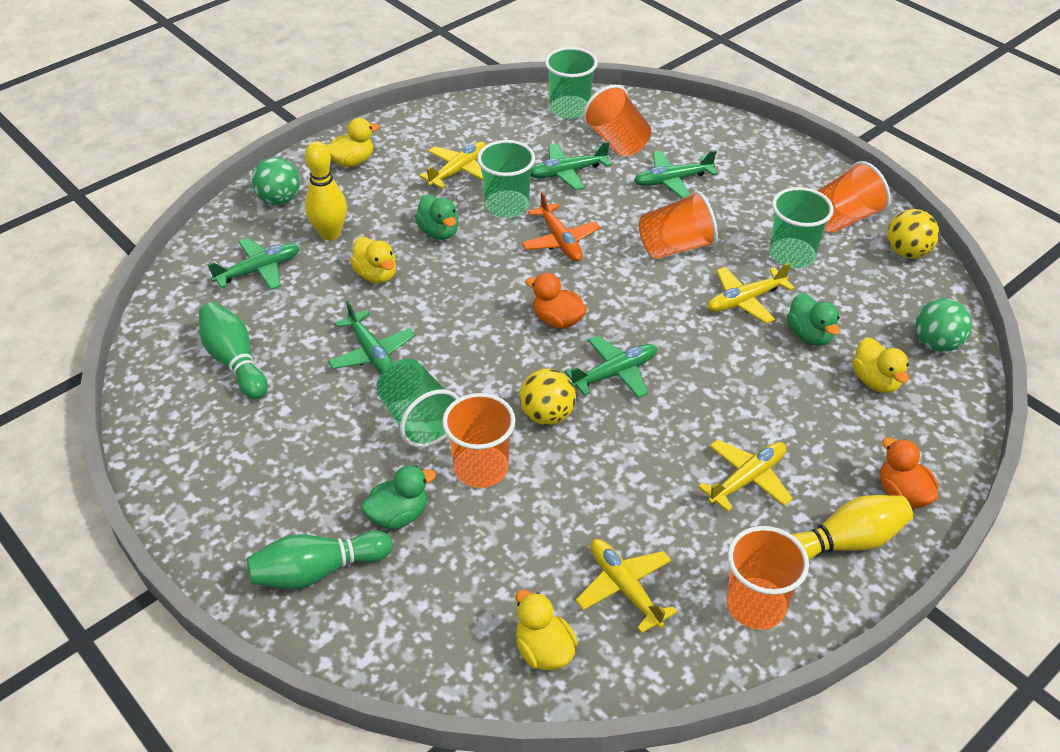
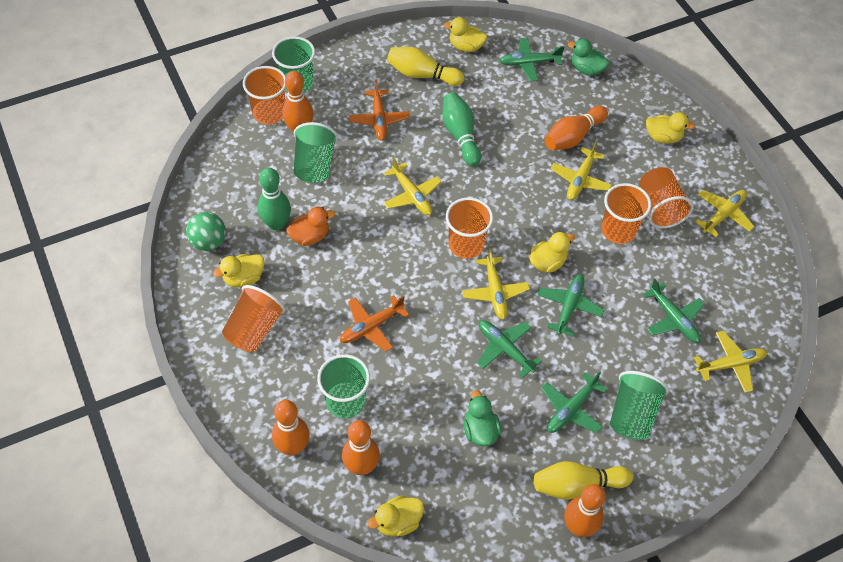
green ball: [252,157,300,205] [915,299,972,352] = 2 -> [186,212,226,251] = 1
green duck: [361,465,436,530] [415,194,459,240] [787,293,840,346] = 3 -> [464,390,501,446] [568,39,609,76] = 2
orange bowling pin: none = 0 -> [272,400,310,456] [282,71,313,133] [342,420,380,475] [545,106,608,150] [564,484,606,537] = 5
orange duck: [526,273,587,329] [880,437,938,509] = 2 -> [286,207,335,246] = 1
orange plane: [521,192,601,262] = 1 -> [340,295,409,352] [349,80,410,141] = 2
yellow ball: [519,369,576,425] [887,209,939,259] = 2 -> none = 0
yellow duck: [326,118,379,167] [350,237,396,283] [516,590,578,671] [852,337,909,393] = 4 -> [213,254,265,288] [368,495,424,537] [444,17,487,52] [529,232,575,273] [646,112,695,144] = 5
yellow plane: [419,142,486,189] [575,539,677,633] [698,439,793,512] [707,262,795,323] = 4 -> [384,157,442,215] [462,248,530,320] [551,141,612,200] [694,331,767,393] [695,190,754,237] = 5

